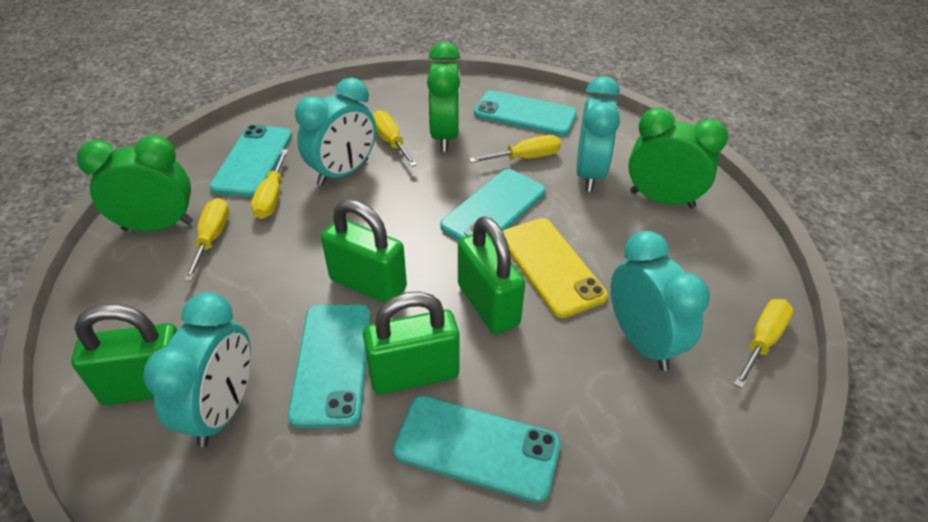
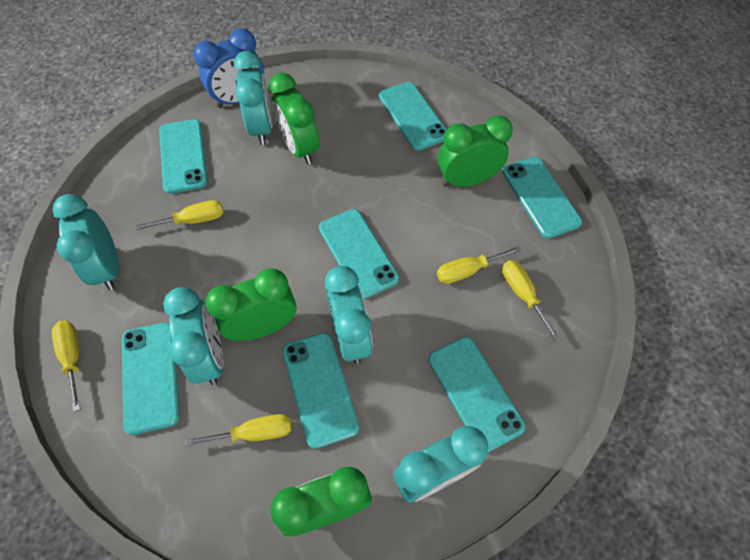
blue clock: none = 0 -> [193,28,264,108] = 1
green clock: [77,135,193,231] [427,42,460,152] [628,108,728,208] = 3 -> [206,268,296,341] [269,73,319,165] [270,467,372,536] [438,115,513,187] = 4
green padlock: [71,304,177,405] [321,200,407,303] [363,291,460,395] [458,216,525,334] = 4 -> none = 0
turquoise clock: [143,292,251,447] [295,78,376,186] [576,76,620,192] [611,231,710,371] = 4 -> [53,194,119,290] [163,287,224,385] [234,51,273,145] [325,266,373,364] [393,426,488,502] = 5
turquoise phone: [209,125,292,197] [288,304,371,428] [393,396,561,503] [440,169,546,240] [474,90,577,136] = 5 -> [122,322,180,435] [159,119,207,194] [283,333,359,449] [319,209,399,299] [379,82,447,151] [428,337,526,452] [502,157,582,238] = 7
yellow phone: [502,218,608,318] = 1 -> none = 0

